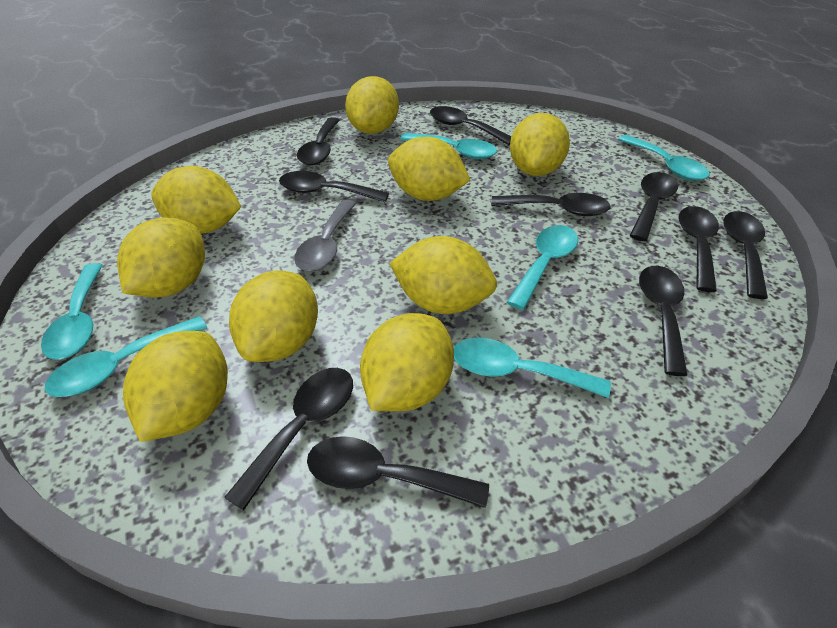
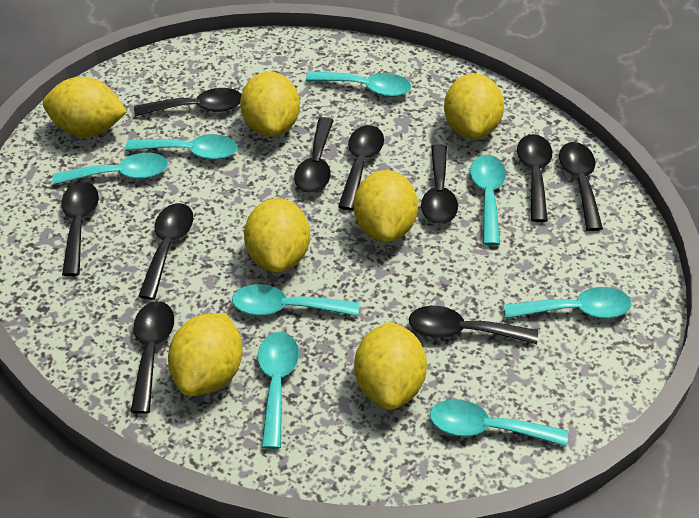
grey spoon: [294,200,356,271] = 1 -> none = 0
turquoise spoon: [41,263,103,360] [45,316,207,397] [400,133,497,159] [454,337,611,398] [507,225,578,310] [618,135,710,181] = 6 -> [53,153,168,185] [125,134,237,160] [232,284,359,317] [258,332,299,449] [306,71,411,97] [430,399,568,447] [470,155,506,246] [503,287,632,319] = 8
yellow lemon: [117,217,205,298] [123,331,228,442] [151,166,241,234] [229,270,318,362] [345,76,399,134] [360,313,454,412] [388,137,470,201] [389,236,497,314] [510,113,570,176] = 9 -> [43,77,127,137] [168,313,242,396] [240,72,300,137] [244,198,310,273] [354,170,418,242] [354,322,427,410] [444,73,504,139] = 7

